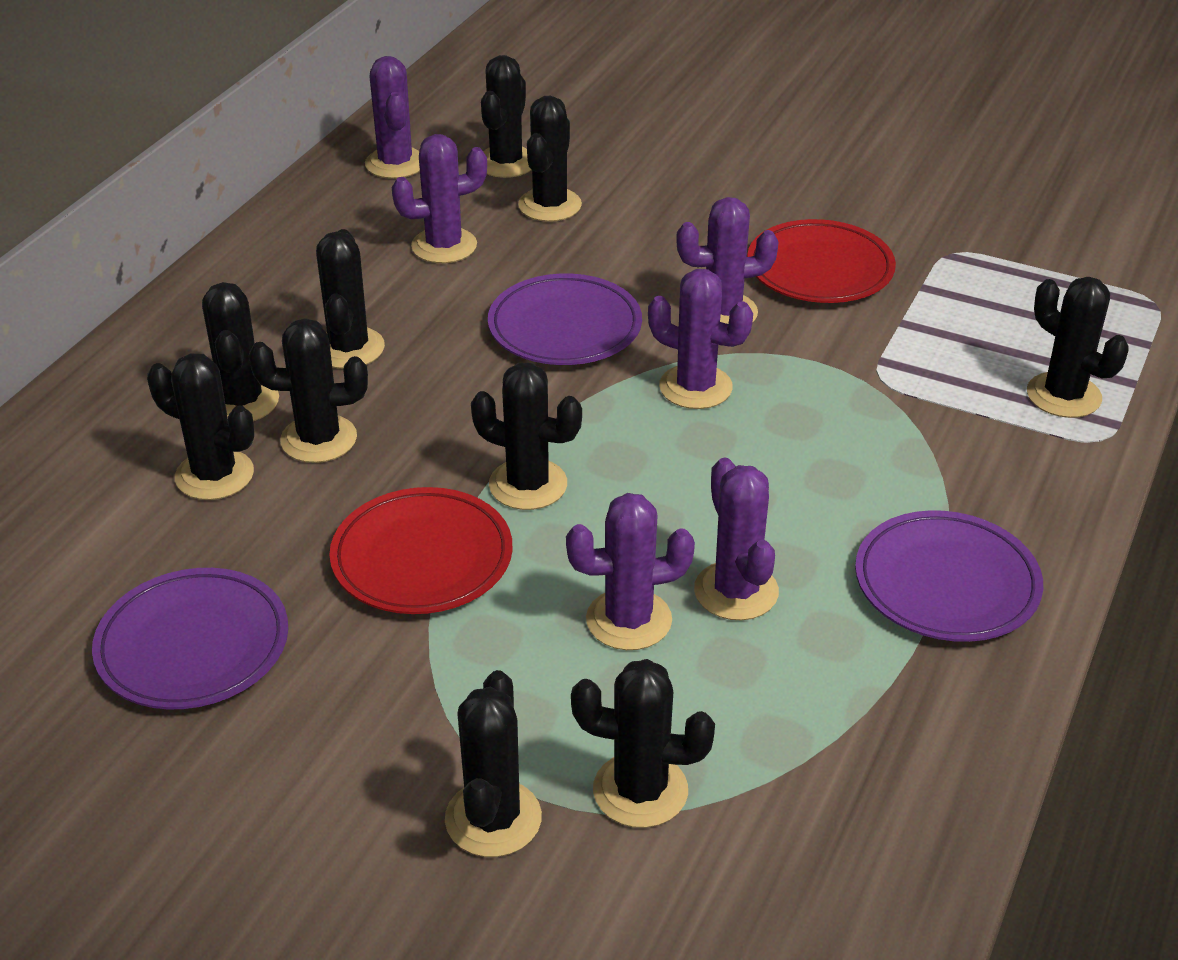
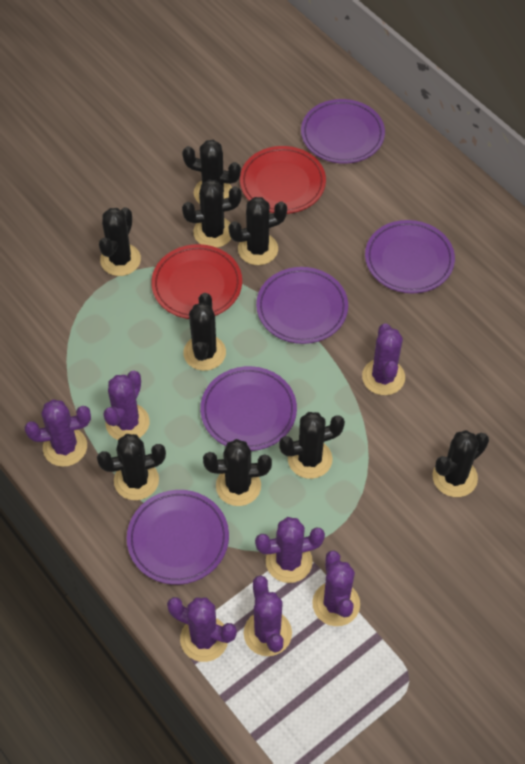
black cactus: [147,353,254,500] [202,282,279,421] [249,318,368,463] [316,229,385,369] [445,670,542,857] [471,363,582,510] [481,55,531,178] [518,96,582,222] [571,659,715,828] [1027,277,1129,418] = 10 -> [97,434,166,500] [99,207,141,276] [182,140,241,204] [182,179,242,248] [183,293,226,371] [203,439,272,506] [229,197,287,265] [279,412,345,479] [433,430,489,497] = 9
purple cactus: [365,56,420,179] [392,134,487,263] [566,493,695,650] [648,269,753,409] [676,197,778,324] [694,457,779,620] = 6 -> [24,399,91,467] [104,371,150,440] [167,597,237,662] [244,575,292,656] [255,517,325,583] [312,550,360,626] [362,323,405,395] = 7
purple plate: [92,568,288,709] [488,274,642,365] [855,510,1043,642] = 3 -> [127,490,229,585] [200,366,297,451] [256,267,348,344] [301,99,385,164] [365,220,455,293] = 5

